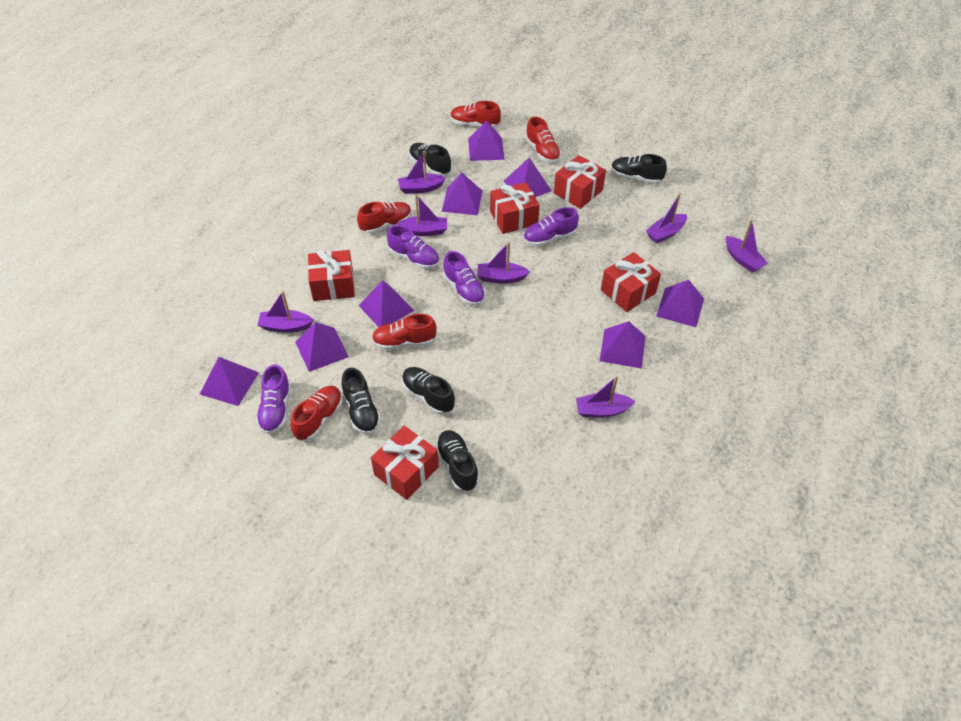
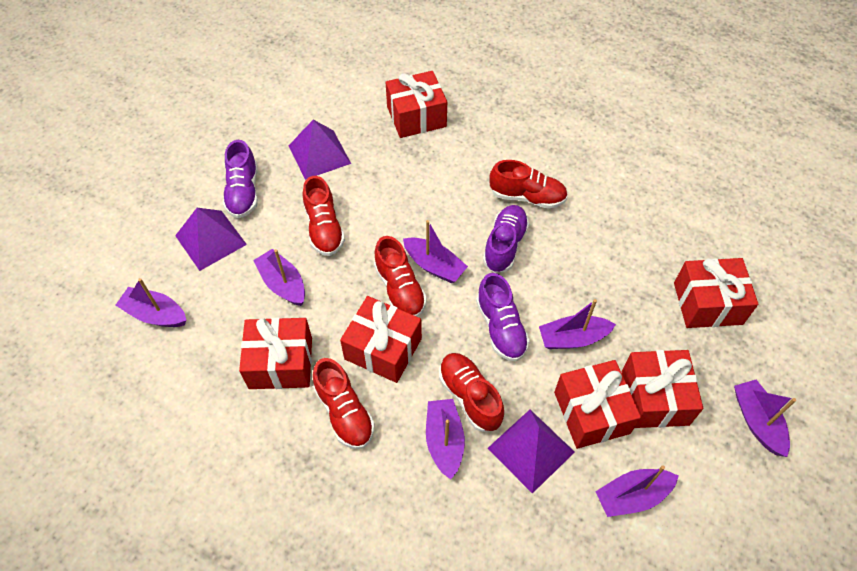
black shoe: [342,368,381,434] [402,367,455,414] [409,143,451,176] [435,430,479,491] [611,154,667,184] = 5 -> none = 0
purple pyramid: [200,357,259,406] [295,322,349,372] [358,280,414,327] [442,173,483,215] [468,120,504,161] [504,157,551,197] [599,321,646,368] [656,280,704,327] = 8 -> [175,208,247,271] [289,120,351,180] [488,410,575,494] = 3
purple shoe: [256,364,291,434] [387,225,439,269] [443,251,485,306] [523,207,579,246] = 4 -> [223,140,258,218] [476,273,530,361] [483,205,529,273] = 3
red gift: [308,250,355,301] [371,426,439,500] [490,182,540,234] [554,155,606,209] [601,252,661,312] = 5 -> [239,318,312,389] [340,296,422,383] [386,71,447,138] [554,360,641,449] [622,350,703,428] [674,258,758,328] = 6

